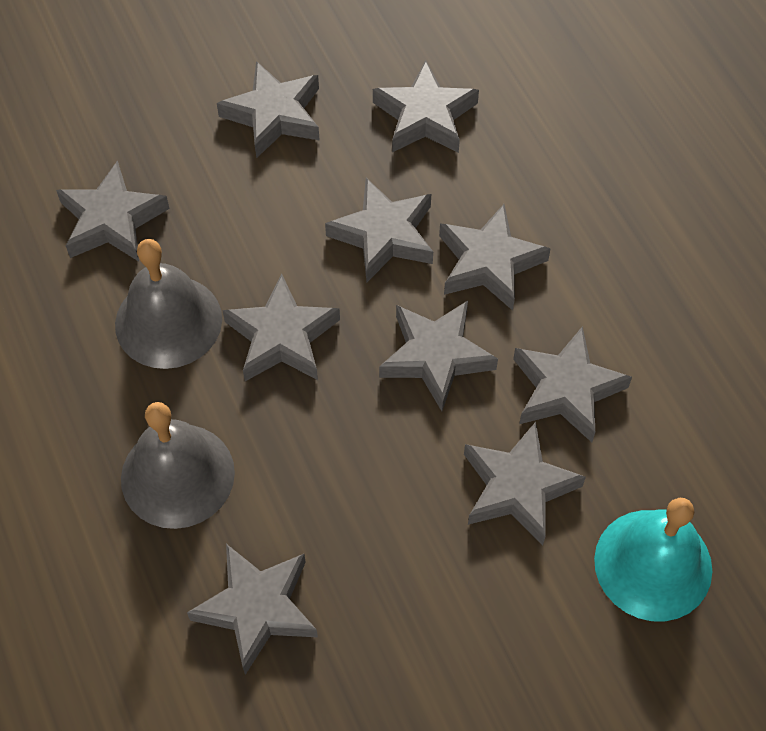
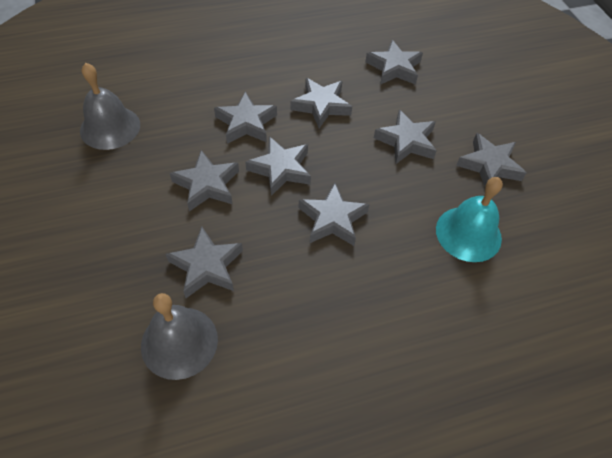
grey star: [56,160,170,262] [187,544,318,675] [217,61,320,158] [222,274,340,381] [325,178,433,282] [373,60,479,153] [379,301,498,411] [439,204,551,311] [464,422,586,545] [513,326,632,442] = 10 -> [166,227,243,298] [170,150,239,212] [214,92,277,144] [245,136,311,196] [290,78,352,128] [298,182,370,246] [365,40,423,85] [374,109,437,164] [456,133,526,187] = 9

